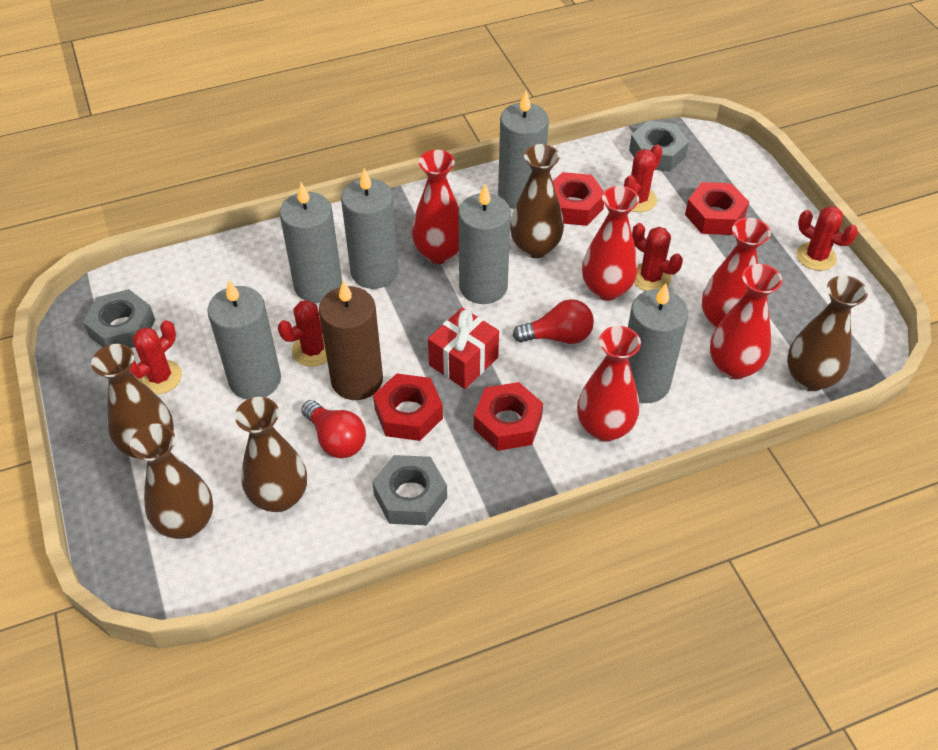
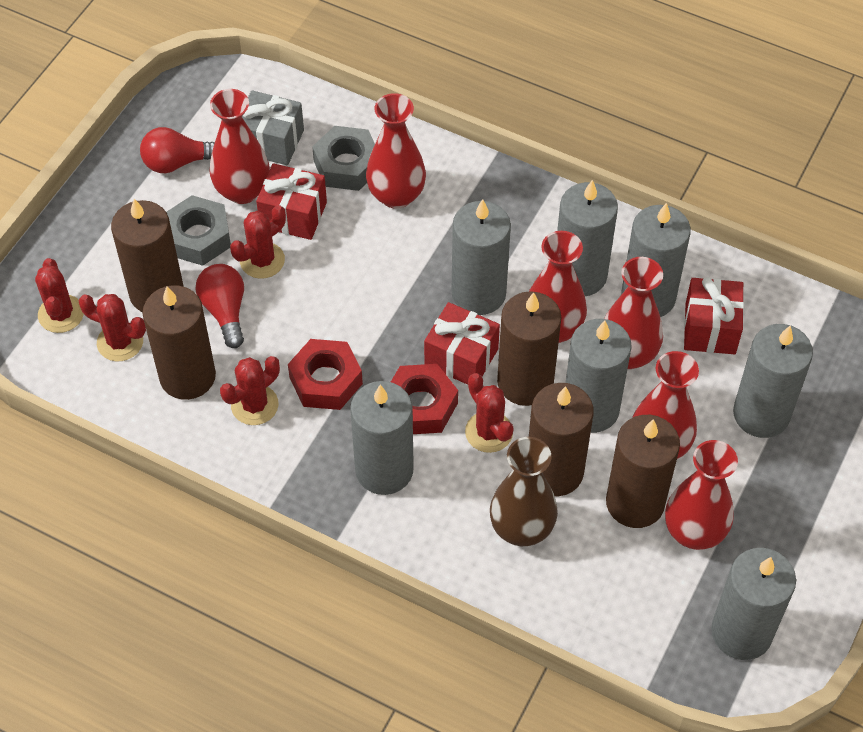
brown candle: [319,280,383,400] = 1 -> [111,199,184,312] [142,285,216,400] [497,291,561,406] [529,383,594,496] [606,415,680,528] = 5
brown vase: [91,344,174,458] [130,424,213,539] [235,397,307,512] [510,144,564,258] [787,275,868,391] = 5 -> [490,437,558,546] = 1
grey candle: [208,280,281,400] [279,183,342,303] [341,169,399,289] [459,184,511,304] [498,91,549,209] [628,283,688,403] = 6 -> [350,381,414,495] [451,199,511,315] [557,180,618,296] [566,319,632,433] [621,203,691,317] [711,548,796,660] [733,324,813,438] = 7
grey gift: none = 0 -> [242,90,304,165] = 1
grey nut: [83,289,155,348] [372,455,447,525] [629,121,689,172] = 3 -> [166,195,231,266] [312,126,375,191] = 2
red gift: [428,307,499,389] = 1 -> [256,163,327,240] [424,302,500,385] [684,277,744,354] = 3
red nut: [373,373,443,441] [474,382,543,451] [553,172,604,226] [685,182,749,235] = 4 -> [288,339,363,410] [391,364,458,434] = 2
red vase: [412,150,459,264] [577,326,641,442] [582,186,639,301] [702,218,771,330] [710,264,782,379] = 5 -> [210,89,270,204] [366,93,426,209] [529,231,587,343] [604,257,663,369] [632,351,699,459] [665,440,738,550] = 6

